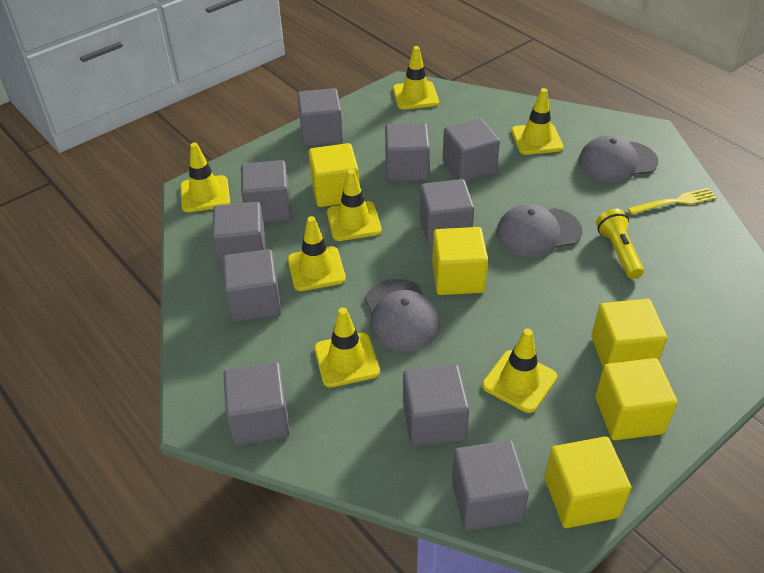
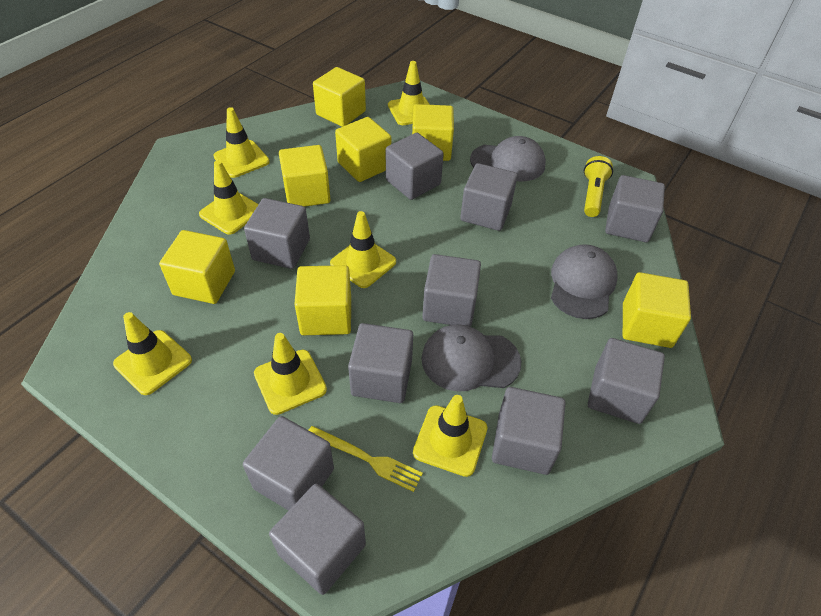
yellow cube: [309,143,359,207] [432,227,488,295] [544,436,631,528] [591,299,667,367] [595,358,678,440] = 5 -> [159,230,235,304] [279,145,331,207] [294,265,351,335] [313,67,366,127] [335,117,391,182] [412,104,454,161] [623,272,691,348] = 7

